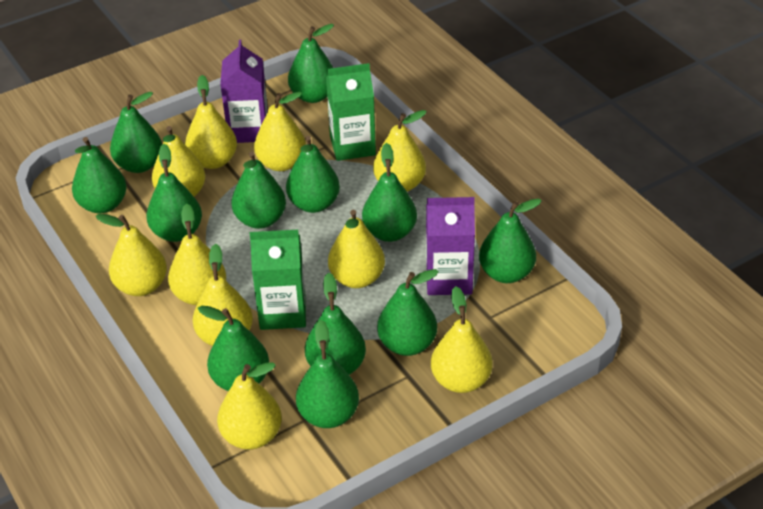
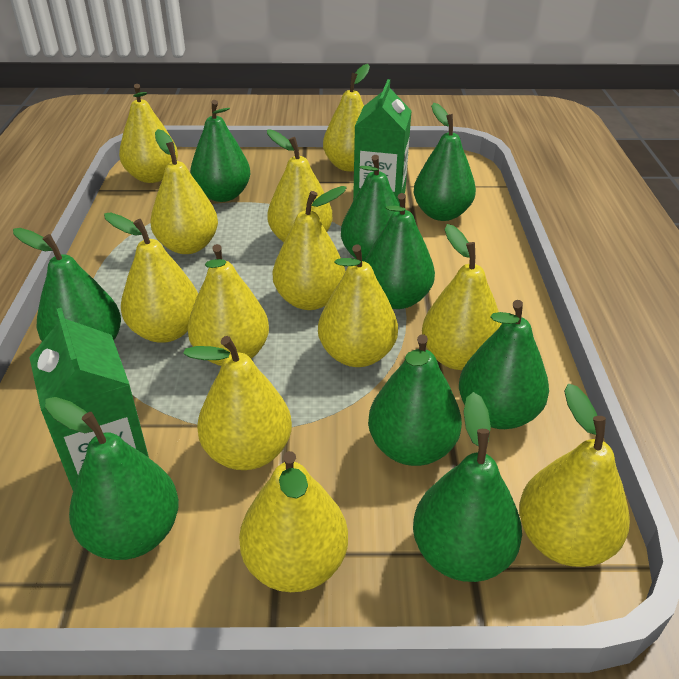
green pear: [72,137,127,213] [110,92,162,173] [146,144,202,242] [198,306,269,391] [231,151,286,229] [286,136,340,213] [288,24,334,103] [296,320,359,428] [305,273,366,375] [362,143,417,242] [377,269,439,356] [479,199,542,283] = 12 -> [13,228,121,341] [45,397,179,560] [190,100,251,202] [341,155,399,262] [365,193,435,309] [368,334,462,466] [413,392,522,582] [414,103,476,221] [459,300,549,429] = 9
purple carton: [220,40,268,143] [426,197,475,295] = 2 -> none = 0
yellow pear: [96,214,167,296] [152,126,205,197] [168,204,226,305] [185,75,237,169] [193,244,253,346] [217,362,282,450] [254,92,306,171] [328,210,385,288] [373,110,427,192] [431,286,493,393] = 10 -> [104,213,198,343] [119,84,178,183] [150,129,218,254] [183,336,292,470] [187,244,269,366] [239,451,348,592] [267,129,333,242] [273,186,347,310] [318,244,398,367] [323,64,370,172] [422,224,502,370] [519,384,630,567] = 12

